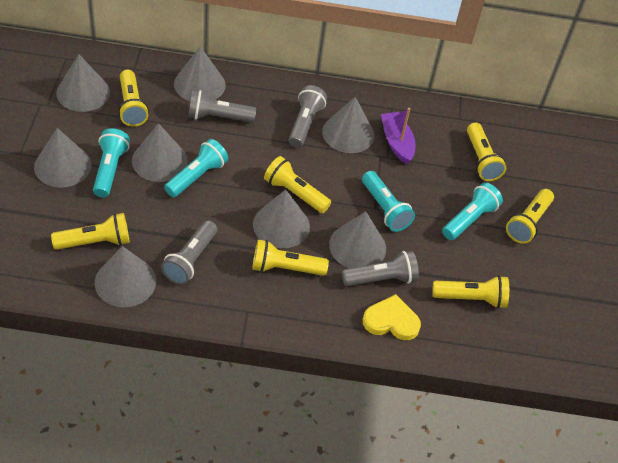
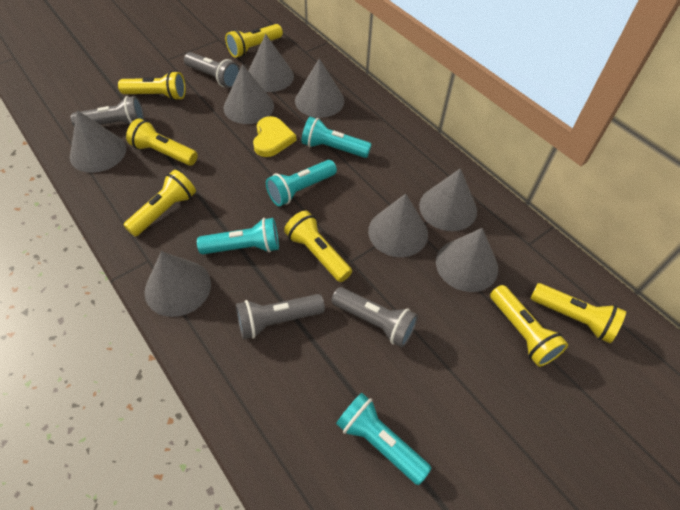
purple boat: [381,108,415,164] = 1 -> none = 0

